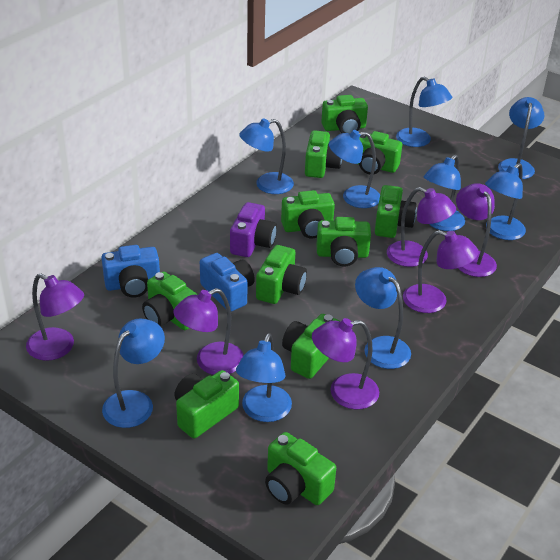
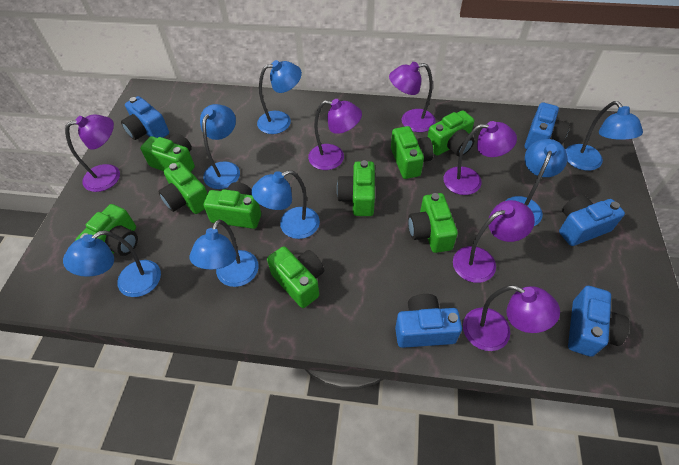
blue camera: [101,245,160,298] [200,253,255,312] = 2 -> [121,96,169,140] [395,294,462,348] [525,103,570,149] [559,195,625,246] [568,286,630,357] = 5
blue lamp: [102,318,165,428] [236,333,292,422] [239,118,294,194] [329,130,380,208] [355,267,411,369] [396,77,452,147] [424,155,465,231] [485,163,526,240] [498,97,544,179] = 9 -> [63,231,161,297] [189,219,259,287] [200,104,240,189] [251,170,320,239] [257,60,302,134] [506,139,567,226] [566,101,643,171] = 7
green camera: [142,271,198,330] [174,370,239,438] [256,245,307,304] [265,432,336,505] [281,190,335,238] [282,314,339,379] [305,130,342,178] [317,217,371,267] [321,95,368,133] [358,131,402,174] [375,185,417,238] = 11 -> [75,204,138,256] [140,133,195,172] [158,162,207,214] [203,182,261,229] [267,246,324,308] [337,160,375,216] [391,126,434,179] [408,193,458,253] [428,110,475,156] = 9
purple camera: [230,202,277,257] = 1 -> none = 0

